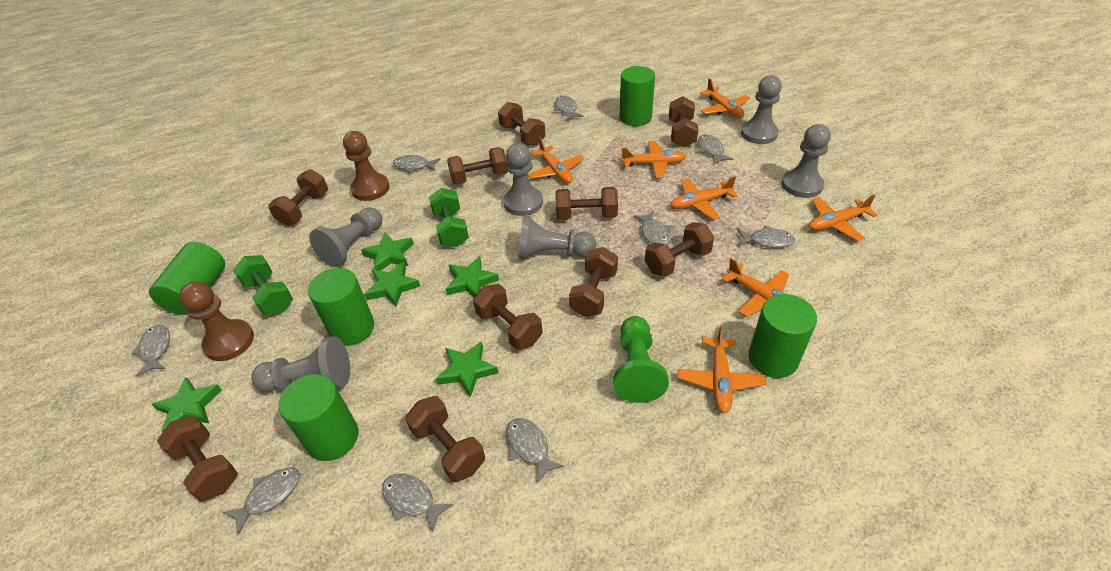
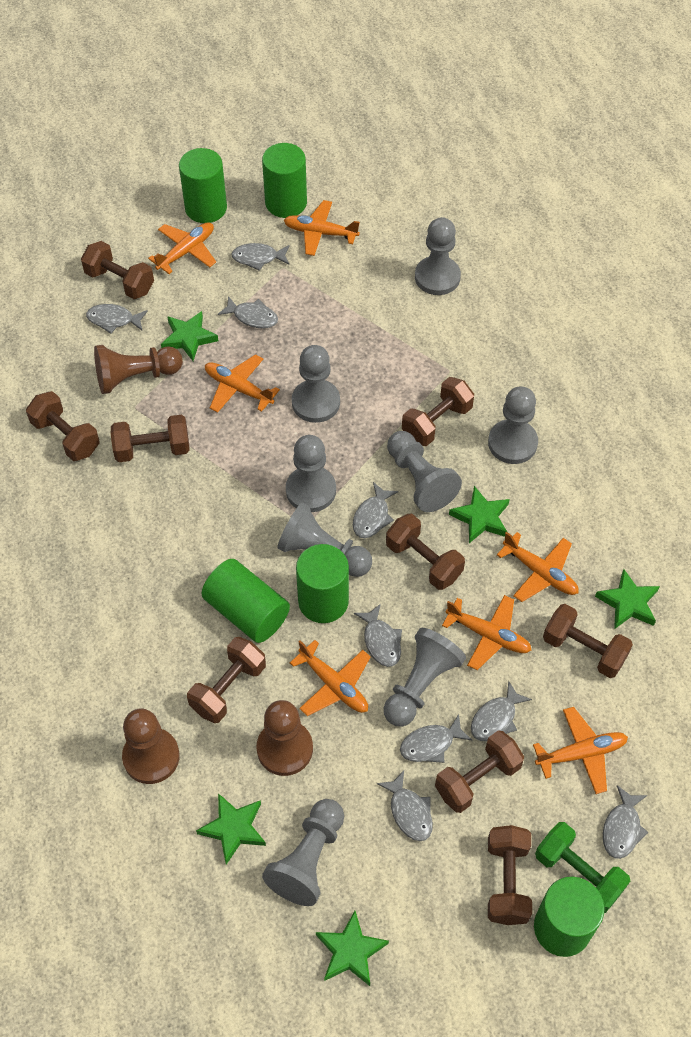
brown dumbbell: [157,416,238,502] [268,169,328,226] [405,396,485,482] [447,147,508,185] [473,284,543,350] [498,102,545,146] [555,187,618,220] [569,247,618,317] [645,222,714,277] [669,96,698,147] = 10 -> [26,391,100,461] [81,241,154,299] [111,415,190,462] [187,637,266,723] [386,514,465,590] [402,377,474,446] [435,730,524,813] [488,825,532,925] [543,604,633,678] = 9
brown pawn: [179,281,254,361] [343,131,390,201] = 2 -> [94,345,183,394] [122,708,180,784] [257,700,313,776] = 3
green dumbbell: [233,255,293,316] [429,188,469,247] = 2 -> [535,822,630,913] = 1
green pawn: [613,316,669,403] = 1 -> none = 0
grey pawn: [251,336,350,392] [309,207,383,267] [504,143,543,216] [518,215,596,260] [741,75,782,144] [782,124,831,198] = 6 -> [262,799,344,906] [277,503,372,577] [286,435,336,512] [292,345,340,423] [384,628,466,727] [387,431,462,512] [415,217,461,295] [488,386,538,464] = 8

